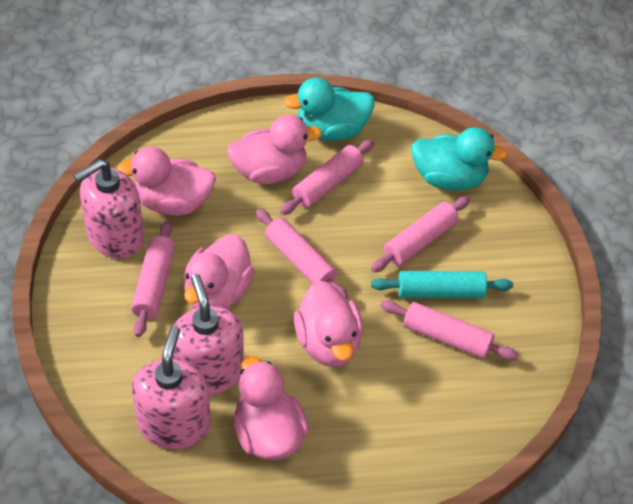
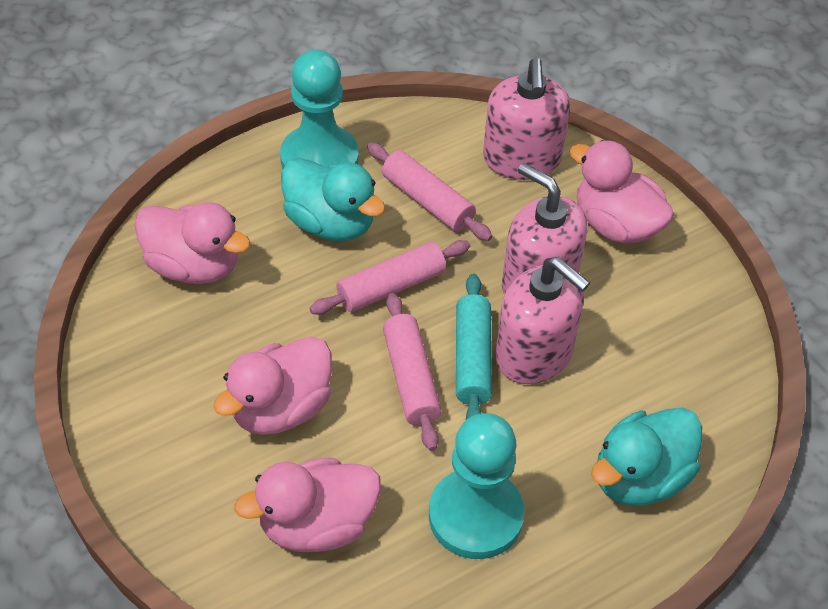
pink duck: [116,147,216,216] [184,234,255,309] [227,115,322,184] [233,355,309,460] [294,281,363,367] = 5 -> [134,202,251,284] [213,336,332,435] [234,458,381,552] [569,140,674,244] = 4
pink rolling pin: [131,220,175,337] [256,209,348,300] [280,139,374,215] [371,196,470,272] [381,300,518,361] = 5 -> [310,240,470,315] [367,142,492,241] [383,293,441,451] = 3
turquoise pawn: none = 0 -> [280,50,359,169] [429,413,524,559] = 2

